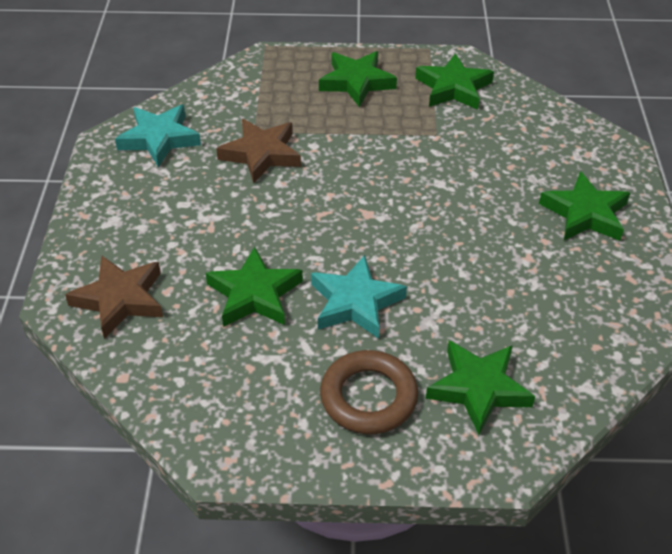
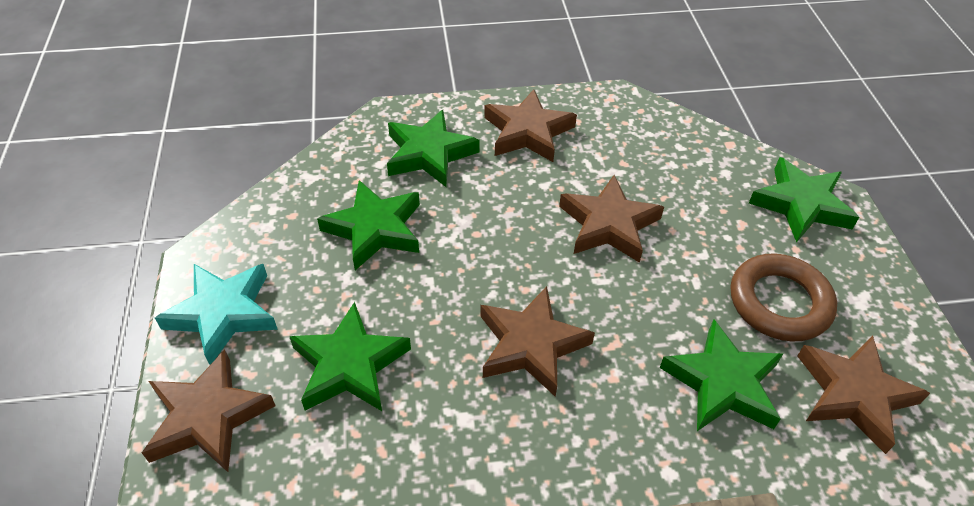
brown star: [65,255,163,339] [216,119,301,183] = 2 -> [142,349,275,472] [480,286,595,397] [484,89,577,162] [559,175,664,263] [797,335,930,454] = 5
turquoise star: [115,105,201,168] [311,255,407,339] = 2 -> [155,264,278,365] = 1

